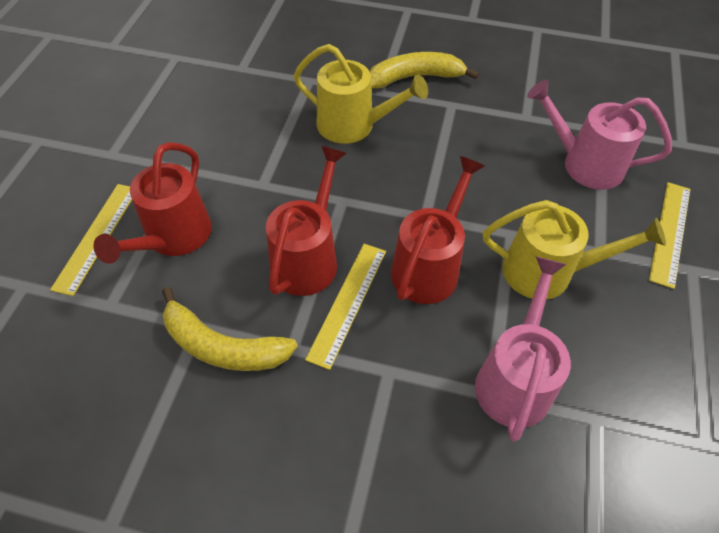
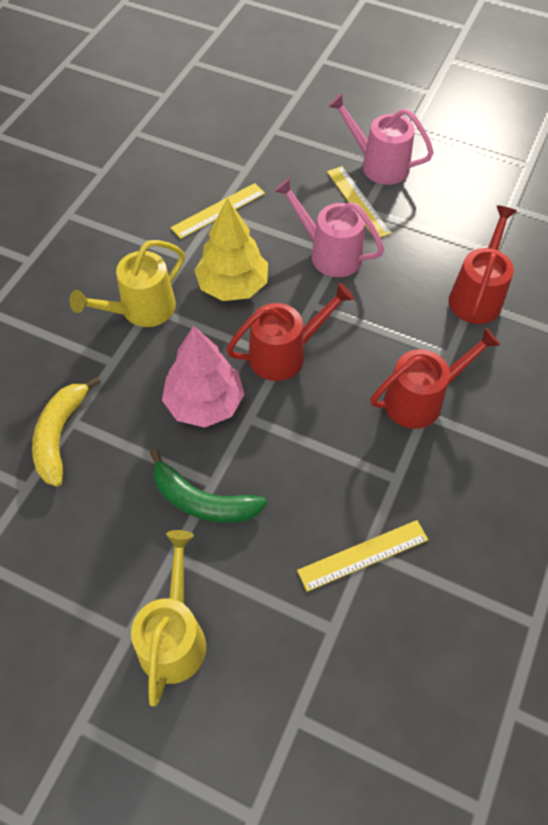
green banana: none = 0 -> [150,449,267,523] = 1
pink tree: none = 0 -> [162,326,245,428] = 1
yellow banana: [162,287,298,371] [369,52,479,89] = 2 -> [32,377,101,487] = 1
yellow tree: none = 0 -> [194,198,268,301] = 1

